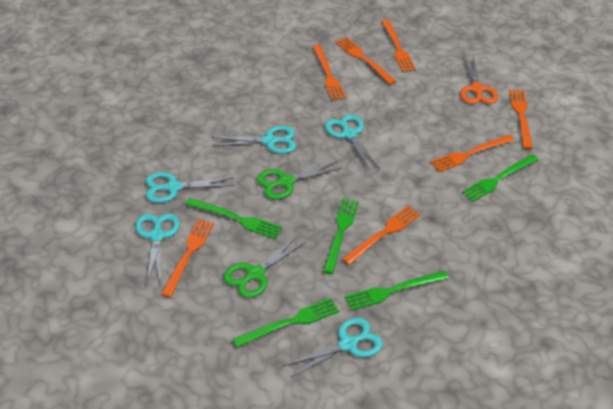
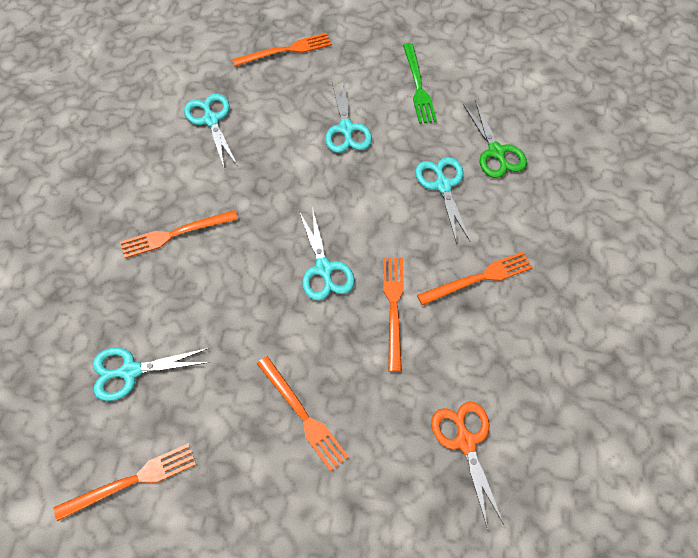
green fork: [185,198,282,239] [232,298,339,347] [323,198,359,274] [345,271,449,310] [462,154,539,202] = 5 -> [403,43,437,124] = 1
green scissors: [223,236,305,298] [257,161,342,200] = 2 -> [463,100,527,178] = 1
orange fork: [161,219,214,298] [312,45,346,100] [336,37,396,85] [342,206,420,265] [381,19,416,72] [430,135,514,172] [509,89,533,149] = 7 -> [53,443,196,521] [120,210,238,258] [232,33,332,66] [257,356,349,472] [383,258,404,372] [417,252,533,305] = 6

